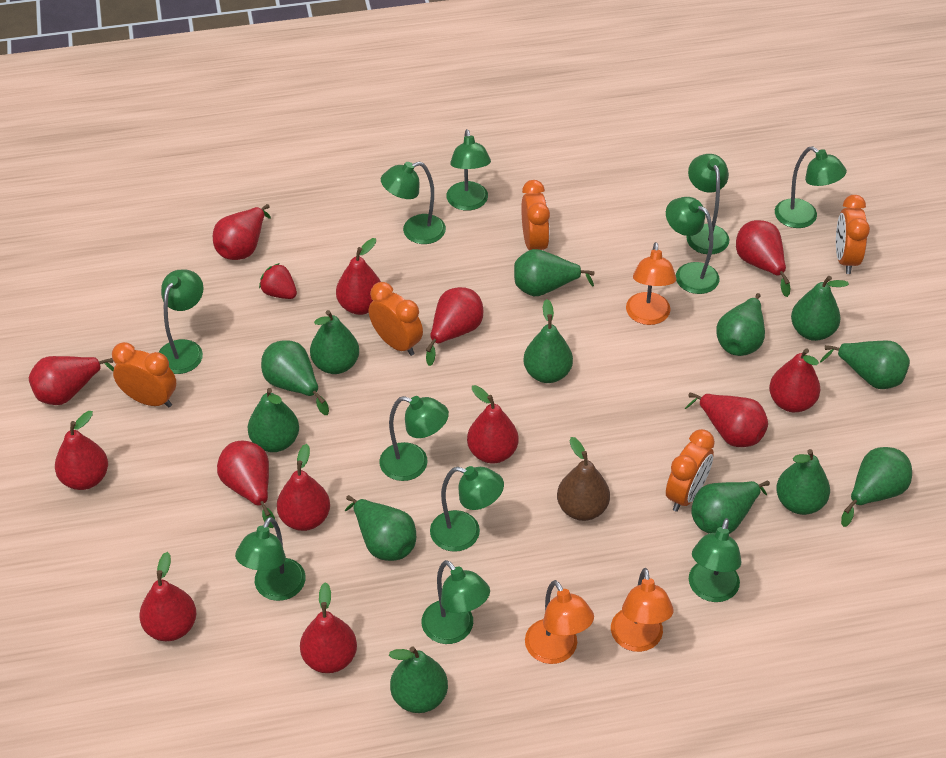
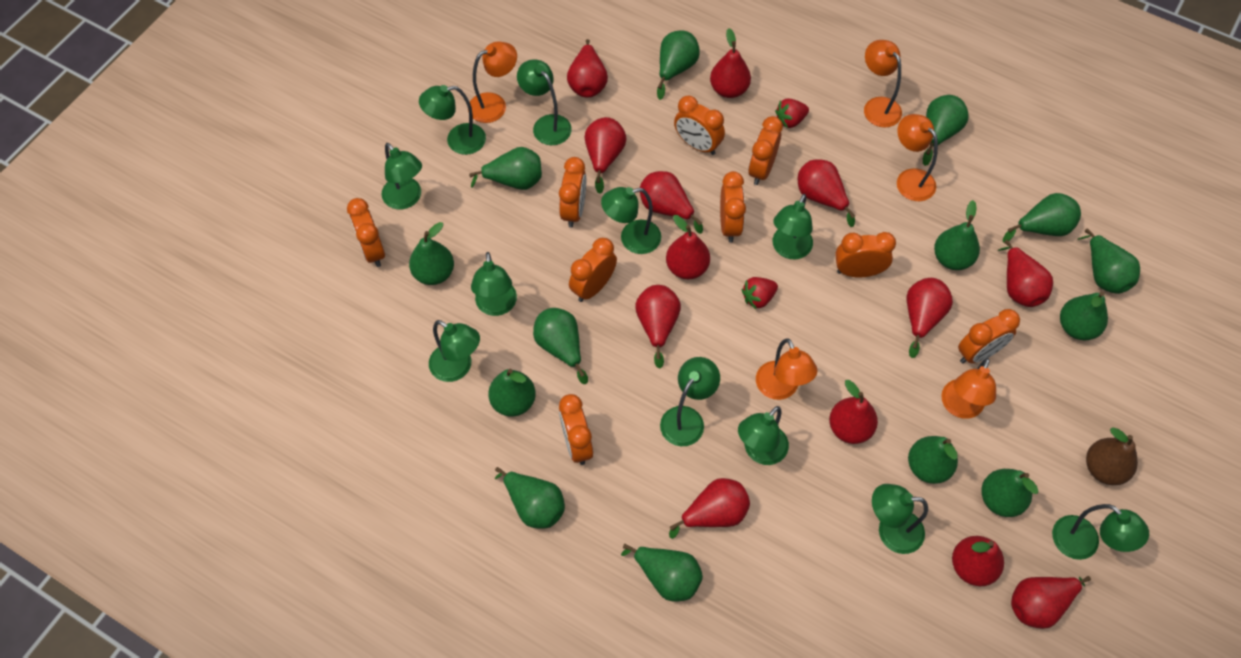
green pear: [248,388,299,452] [261,340,329,415] [310,310,359,374] [345,495,416,561] [389,646,448,713] [514,249,595,296] [523,299,573,383] [691,481,770,534] [716,293,765,356] [776,449,830,515] [791,276,849,341] [820,340,910,389] [841,447,912,527] = 13 -> [409,222,454,285] [469,147,542,190] [488,369,536,417] [495,467,565,529] [533,308,588,384] [621,544,703,601] [657,30,700,100] [908,436,958,484] [923,95,968,166] [934,200,980,270] [981,469,1038,517] [1003,193,1081,242] [1060,292,1108,340] [1077,228,1140,294] = 14
orange clock: [112,342,176,408] [369,282,423,356] [521,180,550,250] [666,429,715,512] [836,195,870,274] = 5 -> [347,198,385,267] [559,157,586,228] [559,394,593,465] [569,238,617,302] [674,95,725,155] [720,171,746,242] [748,116,783,185] [835,232,896,277] [958,309,1020,364] = 9
orange lamp: [525,580,594,664] [611,568,674,652] [626,242,676,325] = 3 -> [468,42,517,123] [756,338,818,400] [864,40,902,128] [897,114,938,201] [941,358,996,419] = 5
red strawberry: [259,263,297,299] = 1 -> [742,277,778,309] [775,99,809,128] = 2

